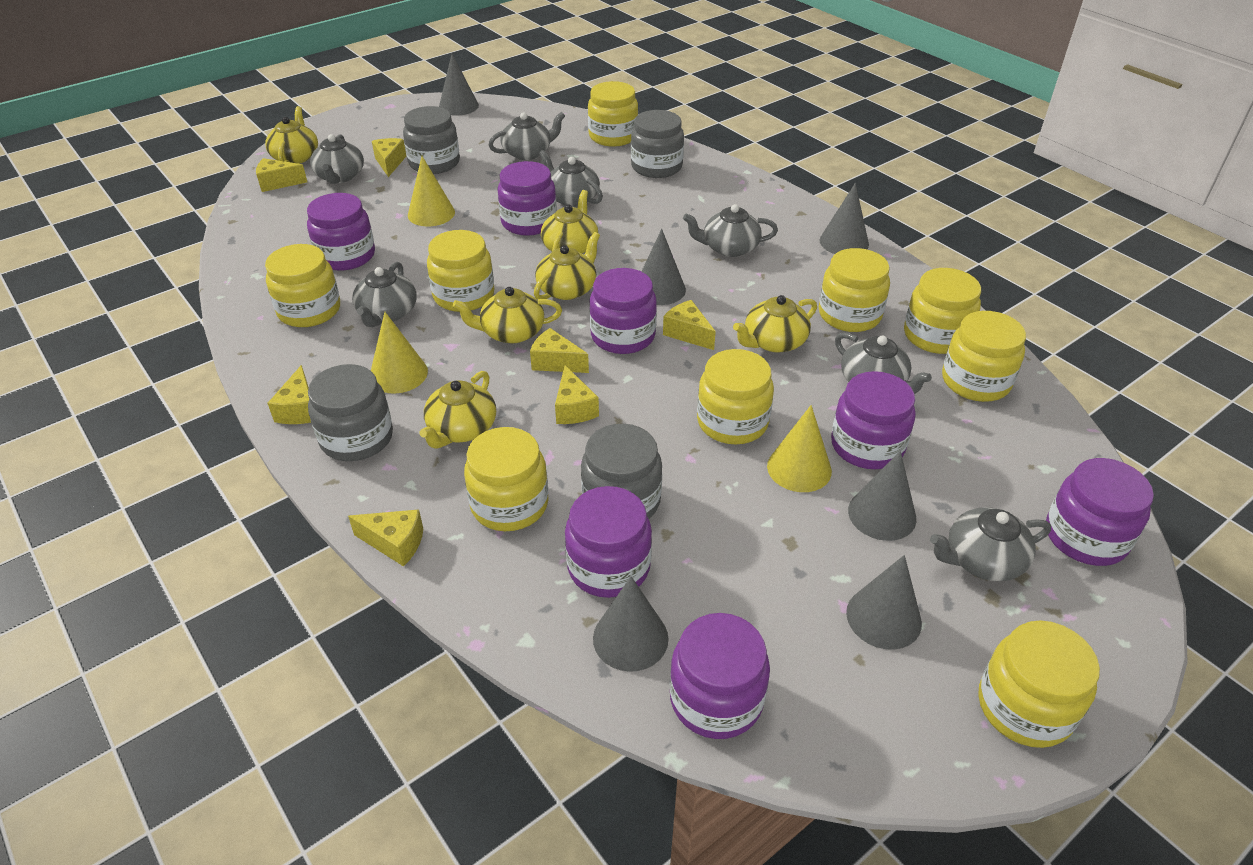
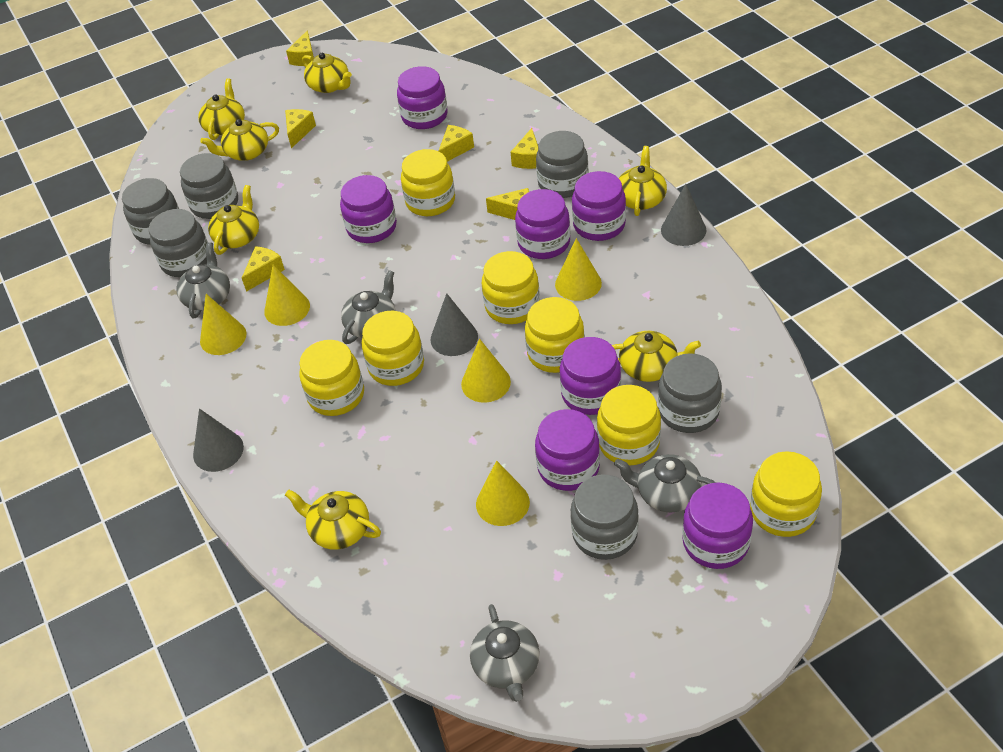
grey cone: [439,54,479,116] [593,576,669,672] [641,229,686,305] [820,183,869,254] [846,555,922,650] [848,451,916,541] = 6 -> [193,408,244,472] [430,293,478,356] [661,184,706,246] = 3
grey jar: [308,364,393,461] [403,106,460,174] [581,424,662,519] [631,110,684,178] = 4 -> [122,178,179,245] [149,209,208,277] [180,153,238,219] [536,131,589,198] [571,475,639,560] [658,353,722,433] = 6
grey teapot: [310,134,364,184] [352,262,417,327] [489,112,565,160] [539,150,603,207] [683,204,778,257] [835,332,932,394] [930,507,1051,581] = 7 -> [176,242,230,318] [341,270,396,344] [470,604,540,702] [614,454,716,513] = 4
yellow cheese: [256,158,307,192] [267,365,311,424] [348,509,423,567] [372,138,406,177] [530,328,589,373] [555,365,599,424] [663,300,716,350] = 7 -> [242,246,285,292] [285,109,316,148] [286,30,314,66] [439,125,474,162] [486,188,529,220] [511,128,538,169] = 6
yellow cone: [371,312,428,393] [408,156,455,226] [767,405,832,492] = 3 -> [200,294,246,355] [264,265,310,326] [461,339,511,403] [476,460,530,526] [555,238,602,301] = 5
yellow jar: [265,244,340,327] [427,230,494,312] [464,427,549,531] [588,81,638,147] [697,349,774,444] [819,248,890,332] [904,268,981,354] [942,311,1026,402] [979,621,1100,748] = 9 -> [299,340,364,416] [362,311,424,386] [401,149,455,216] [482,251,540,324] [525,297,585,373] [597,385,661,466] [750,451,822,537] = 7
yellow teapot: [265,106,318,164] [419,371,496,448] [453,287,562,343] [534,232,600,300] [541,190,598,254] [733,295,817,352] = 6 -> [198,78,245,140] [200,119,279,161] [208,185,259,255] [285,489,381,550] [302,53,352,93] [612,331,701,382] [619,146,667,216] = 7

